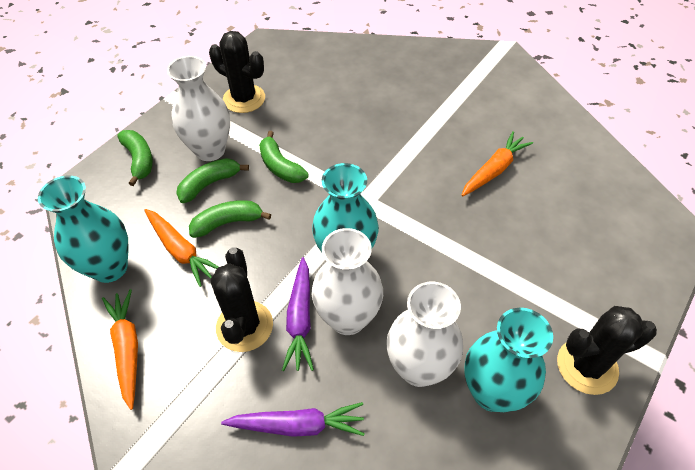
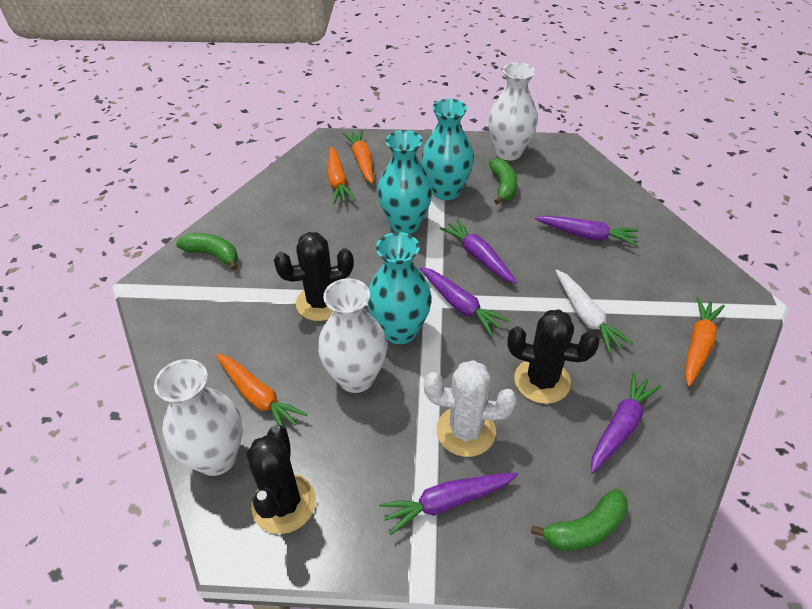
green banana: [117,130,153,186] [176,158,249,203] [189,200,271,238] [259,131,309,183] = 4 -> [176,233,238,270] [489,158,517,205] [531,489,628,551] = 3
orange carrot: [102,289,138,410] [144,209,219,287] [462,131,533,196] = 3 -> [216,353,307,427] [327,146,356,204] [343,130,373,184] [685,297,725,387] = 4
purple carrot: [221,402,365,437] [282,257,314,371] = 2 -> [379,473,518,536] [420,267,510,336] [440,219,517,284] [535,215,639,246] [591,372,662,473] = 5
white cactus: none = 0 -> [424,360,517,457] = 1
white carrot: none = 0 -> [556,270,633,353] = 1

